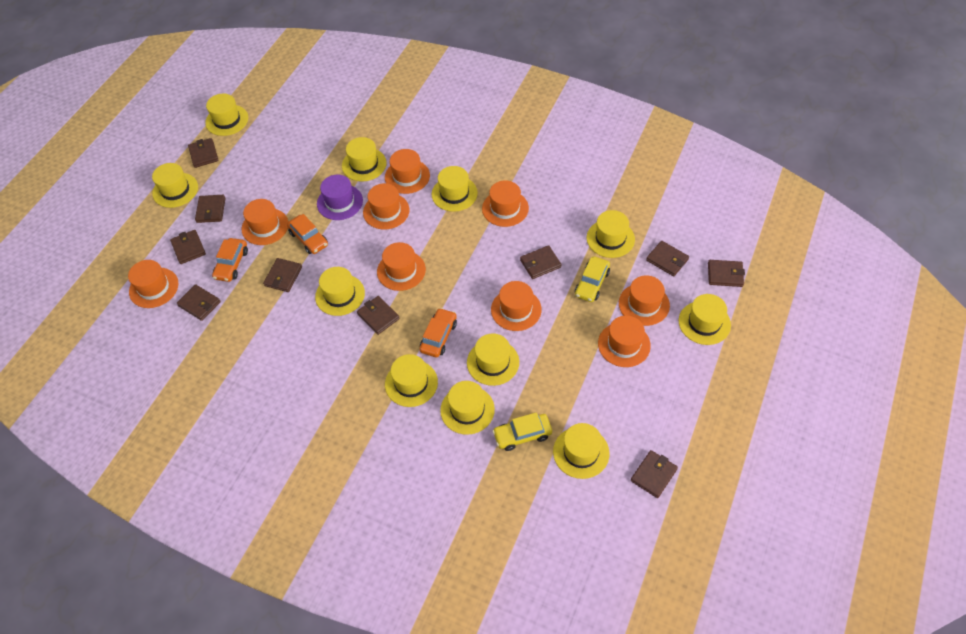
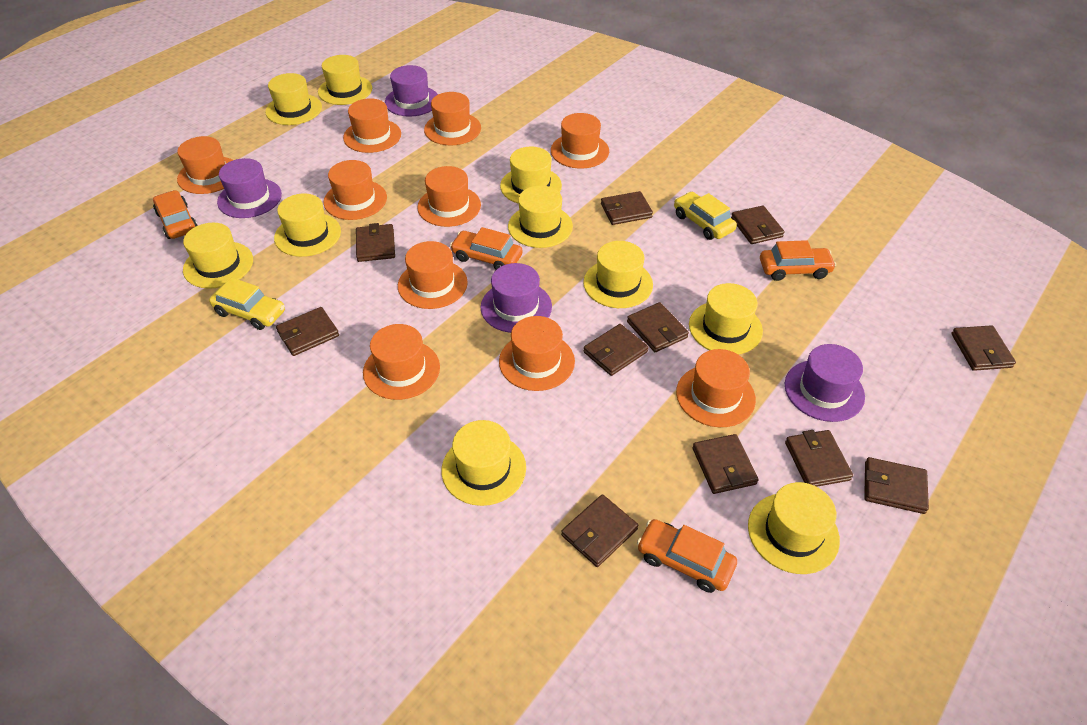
brown wallet: [170,230,206,264] [177,284,221,321] [188,138,219,168] [195,195,225,223] [263,258,302,292] [357,296,400,335] [520,245,562,279] [631,450,678,498] [646,241,689,276] [708,260,745,287] = 10 -> [276,307,339,356] [356,223,395,262] [561,494,638,567] [584,324,648,376] [601,191,653,225] [627,302,689,352] [692,434,759,494] [731,206,785,244] [785,430,853,487] [864,457,929,514] [951,325,1016,371] = 11
orange car: [212,238,248,282] [287,214,328,254] [419,308,457,357] = 3 -> [153,190,198,239] [450,227,523,270] [637,519,737,593] [760,240,836,281] = 4
orange hat: [128,260,178,308] [242,199,288,245] [363,183,409,230] [377,242,426,291] [385,149,430,194] [482,180,529,227] [491,281,542,331] [598,316,651,367] [619,275,670,326] = 9 -> [177,136,233,194] [324,160,387,220] [343,98,401,153] [363,324,440,400] [398,241,468,309] [417,166,481,227] [424,92,481,145] [499,316,575,391] [551,113,609,168] [676,349,756,427] = 10
purple hat: [317,175,363,220] = 1 -> [217,158,282,218] [385,65,438,117] [480,263,552,333] [785,344,865,422] = 4
yellow hat: [152,163,198,208] [205,94,248,136] [315,267,365,316] [342,137,387,181] [385,354,438,407] [432,166,478,212] [440,381,495,435] [467,333,519,386] [553,423,610,479] [587,210,635,258] [679,294,731,345] = 11 -> [183,223,253,289] [265,73,322,125] [274,193,341,257] [318,55,372,105] [441,420,526,506] [500,146,562,204] [508,185,573,248] [583,241,653,308] [689,283,763,355] [748,482,840,574] = 10

